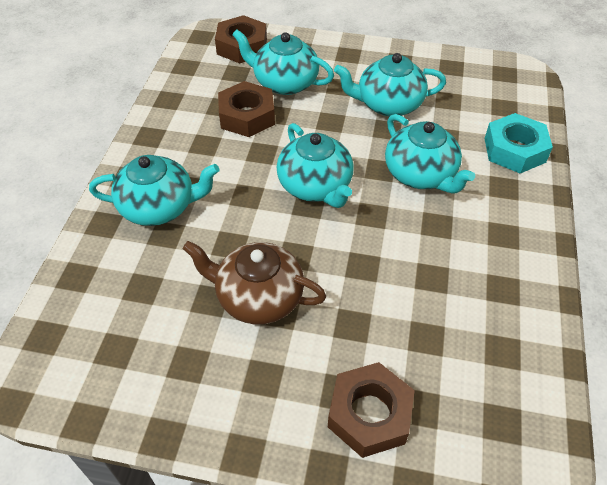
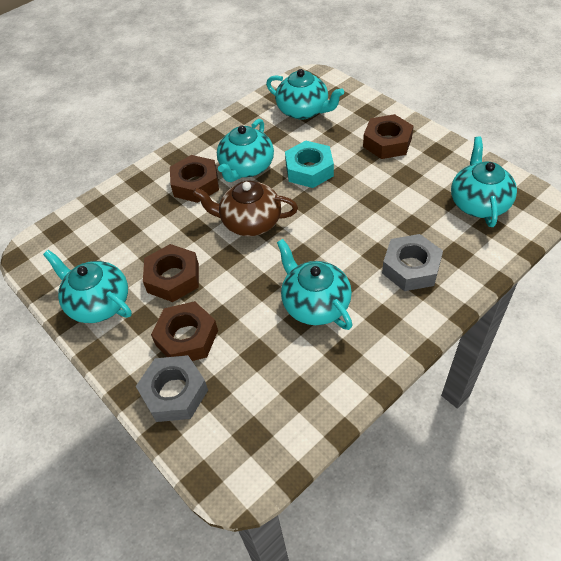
brown nut: [215,15,267,63] [218,81,275,137] [328,362,415,458] = 3 -> [143,244,199,302] [151,301,218,361] [170,155,219,203] [363,114,414,159] = 4
grey nut: none = 0 -> [136,355,208,422] [382,234,443,291] = 2

